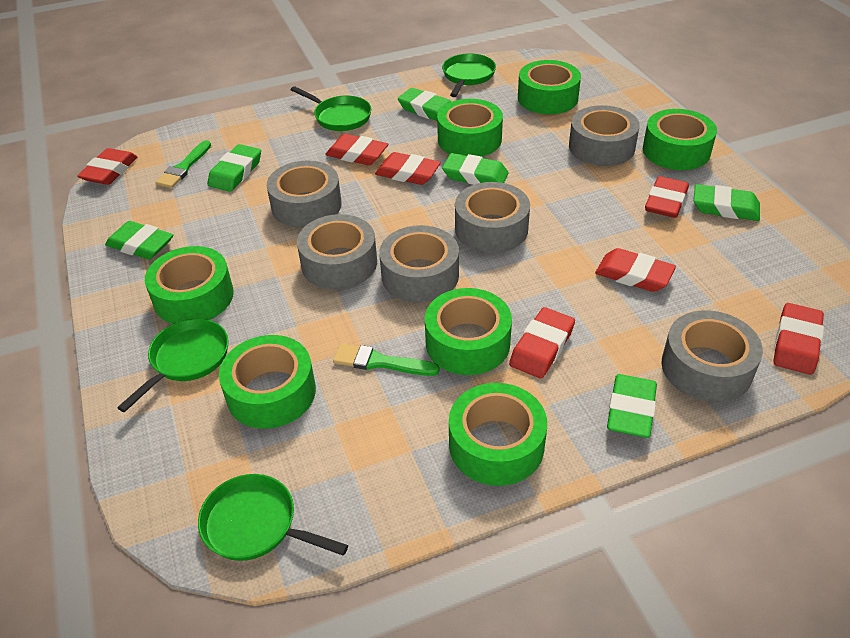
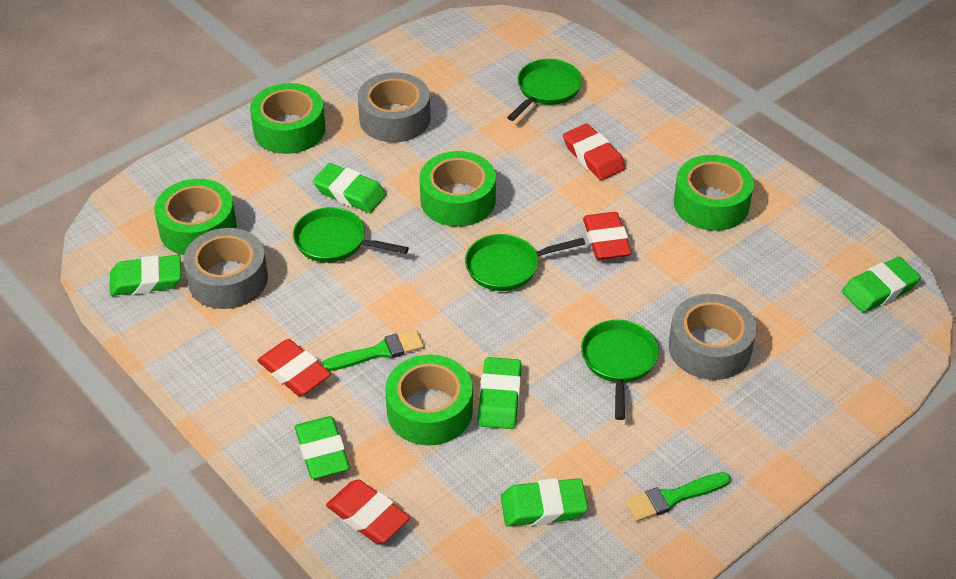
green tape: [145,246,234,324] [219,335,316,429] [425,288,512,375] [437,99,503,157] [449,383,547,486] [518,60,581,114] [643,109,717,170] = 7 -> [154,179,237,255] [250,83,325,154] [385,355,473,445] [420,151,496,227] [674,155,754,231] = 5
grey tape: [267,161,342,228] [297,214,377,289] [379,225,459,303] [455,182,530,253] [569,105,640,166] [661,310,763,402] = 6 -> [183,228,268,309] [358,72,431,142] [669,294,756,380] = 3
red eraser: [77,148,138,185] [325,134,388,165] [375,152,441,185] [509,307,575,378] [595,248,676,292] [645,176,689,218] [774,303,824,375] = 7 -> [257,339,331,396] [326,480,410,544] [563,124,625,180] [583,212,632,260] = 4

